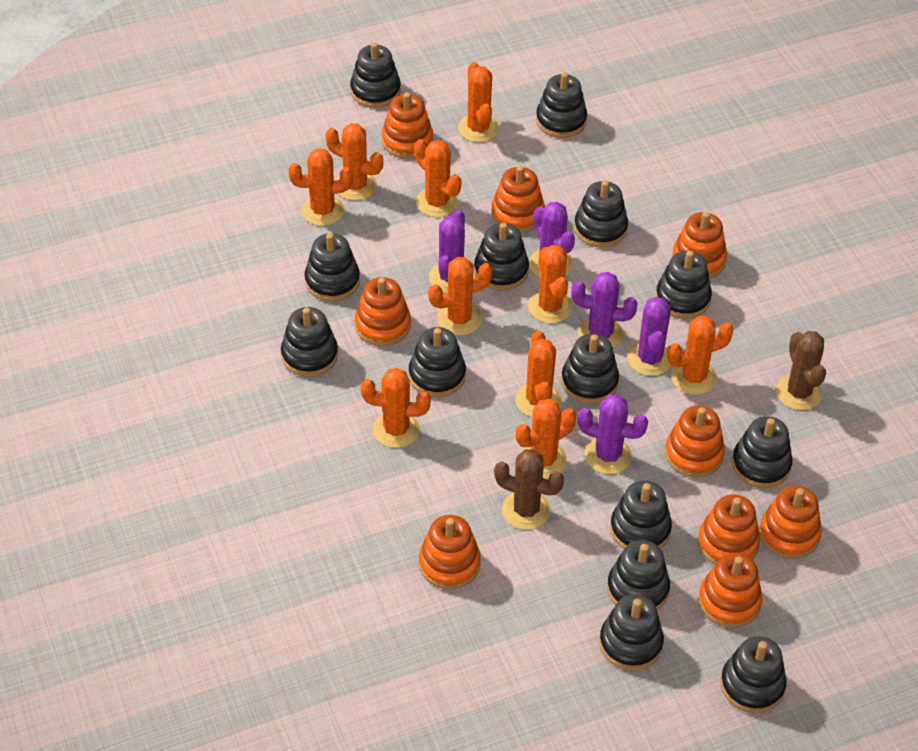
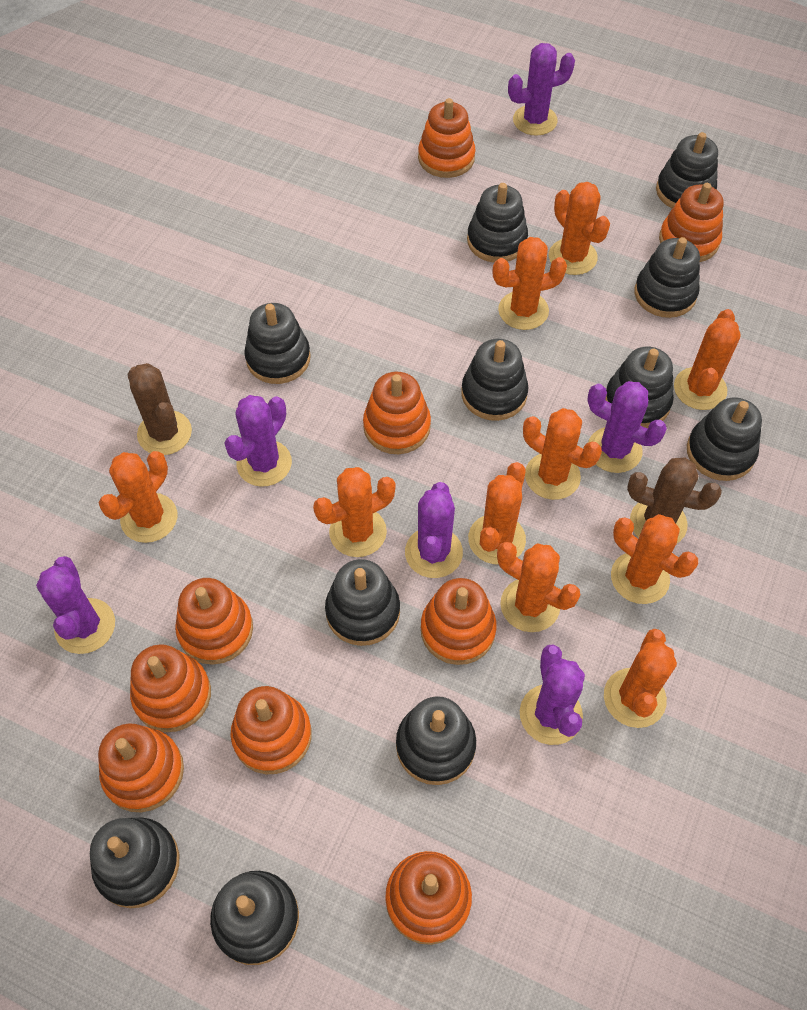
black stacking toy: [281,307,338,377] [304,233,360,301] [350,42,401,108] [409,327,466,397] [474,223,529,291] [536,72,587,138] [561,334,619,404] [574,180,628,248] [599,594,664,671] [607,540,670,610] [610,480,672,549] [656,251,712,319] [720,636,787,713] [732,416,793,488] = 14 -> [90,817,179,908] [210,871,299,965] [244,303,311,384] [325,559,400,646] [396,696,476,785] [461,339,528,421] [467,183,528,262] [605,347,674,428] [635,237,700,318] [656,132,718,209] [687,397,762,481] = 11
purple cactus: [429,210,465,293] [529,202,575,277] [571,272,638,348] [578,394,648,474] [627,297,671,376] = 5 -> [36,556,115,654] [224,395,292,487] [405,482,463,578] [508,43,575,136] [520,644,585,745] [587,381,667,473] = 6

